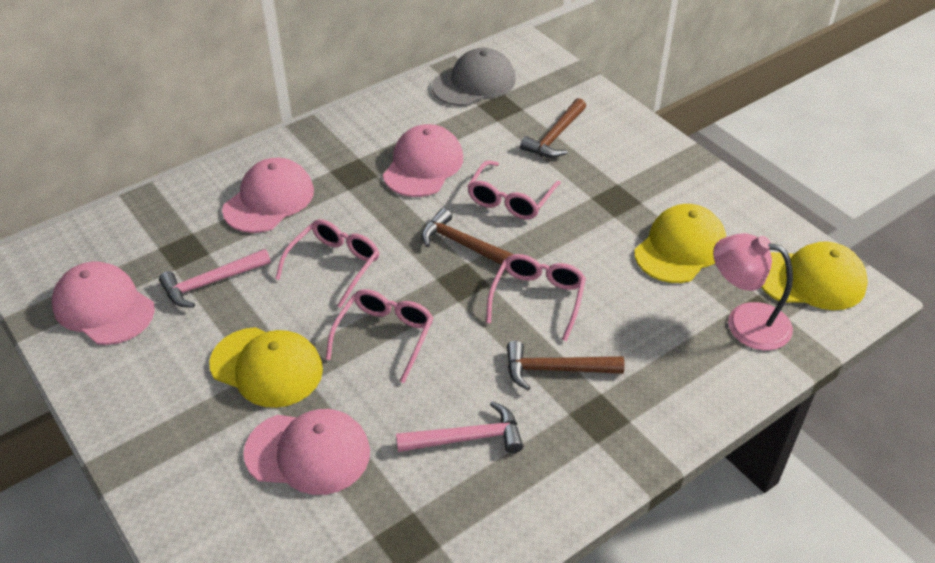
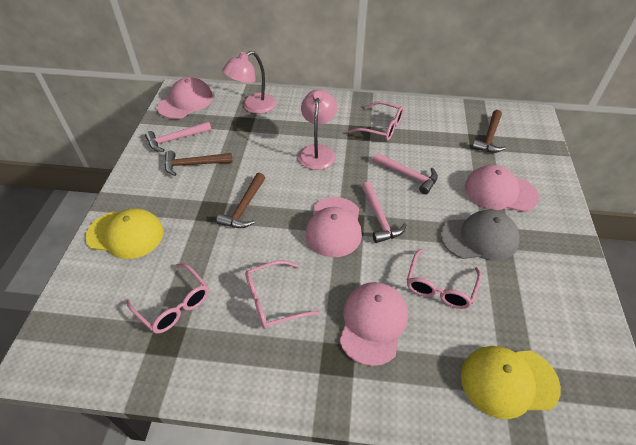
pink hammer: [159,249,271,308] [396,401,523,453] = 2 -> [145,122,211,152] [361,182,406,243] [372,153,438,194] = 3
pink lamp: [713,233,793,350] = 1 -> [222,51,276,114] [298,89,337,170] = 2
yellow cap: [209,327,323,408] [634,204,726,283] [761,241,868,310] = 3 -> [86,208,164,259] [461,346,561,419] = 2

